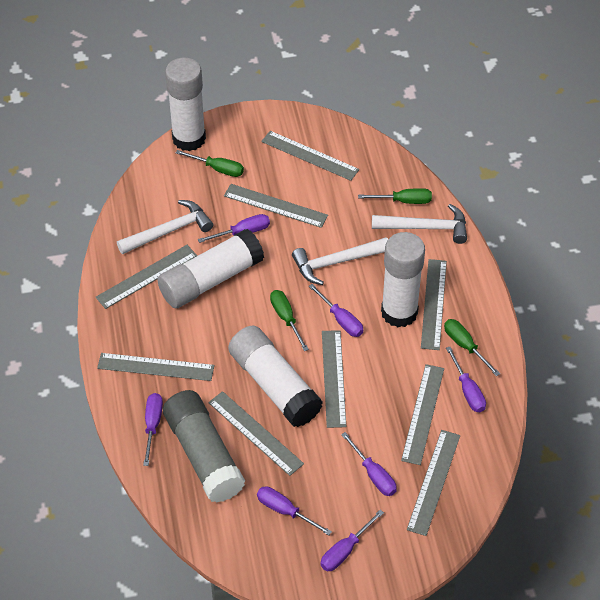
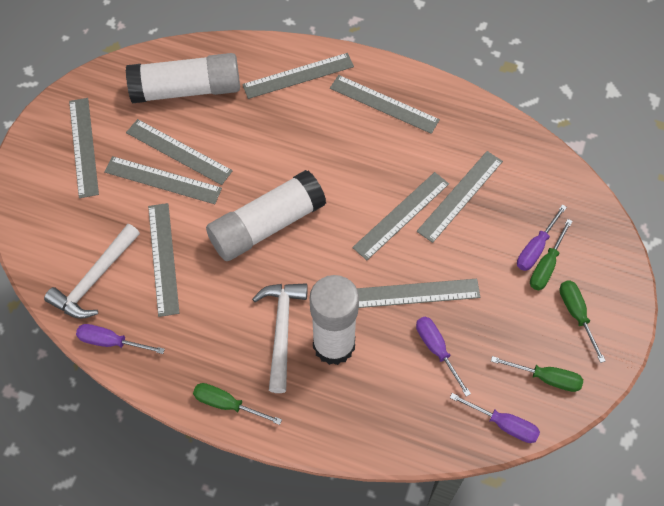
grey glue stick: [163,390,245,503] = 1 -> none = 0
purple screwdriver: [143,393,163,466] [198,214,270,243] [257,486,332,536] [309,284,363,337] [320,510,384,571] [341,432,397,496] [446,347,486,412] = 7 -> [76,324,165,354] [416,317,471,397] [450,393,540,443] [517,204,567,271] = 4
white glue stick: [157,229,264,308] [165,57,206,151] [228,325,323,427] [381,232,425,327] = 4 -> [126,53,240,103] [206,170,326,261] [309,275,359,365] = 3
white hammer: [117,200,213,254] [292,237,388,285] [372,204,467,244] = 3 -> [44,224,140,319] [252,283,308,393] = 2

